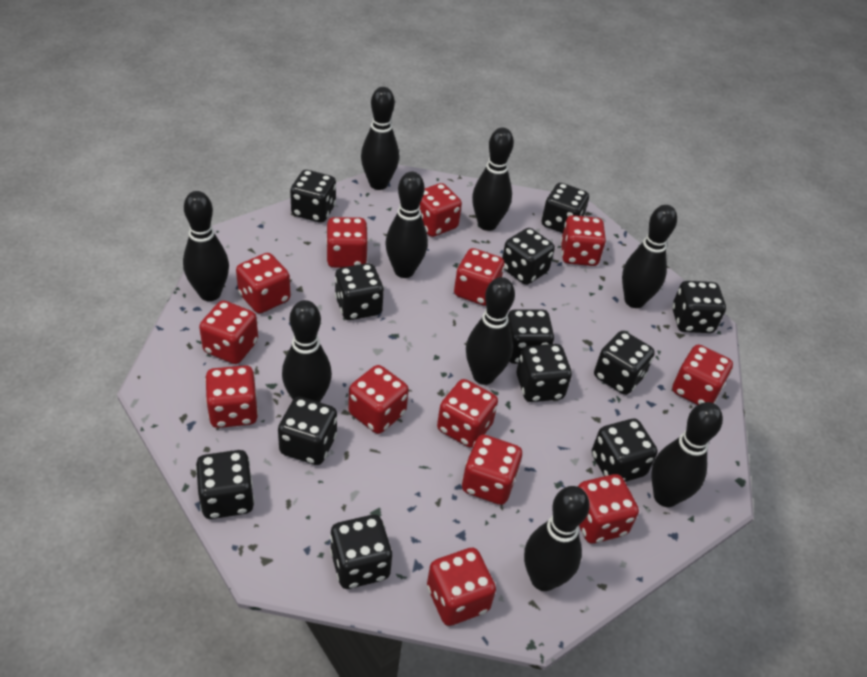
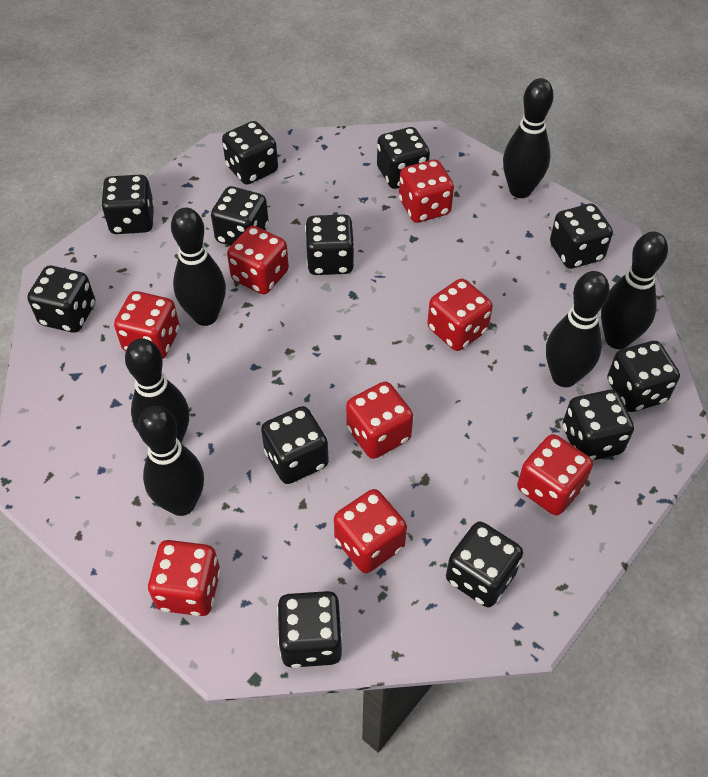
black bowling pin: [183,191,229,301] [282,300,332,402] [361,87,399,190] [385,172,428,278] [466,277,515,385] [472,128,514,231] [524,486,590,591] [622,205,677,308] [651,402,723,507] = 9 -> [125,338,189,443] [138,406,204,516] [171,208,226,326] [503,78,554,198] [546,271,610,387] [601,232,668,349] = 6
red dice: [199,300,258,364] [205,365,258,428] [236,253,291,313] [326,217,368,268] [348,365,409,434] [420,183,462,237] [427,548,496,626] [437,379,498,448] [454,248,504,306] [462,435,522,505] [561,215,606,266] [578,474,639,544] [672,344,733,405] = 13 -> [114,291,180,359] [148,540,221,616] [227,226,289,294] [334,489,407,573] [346,382,413,459] [399,159,454,223] [427,279,493,351] [517,434,593,515] = 8

